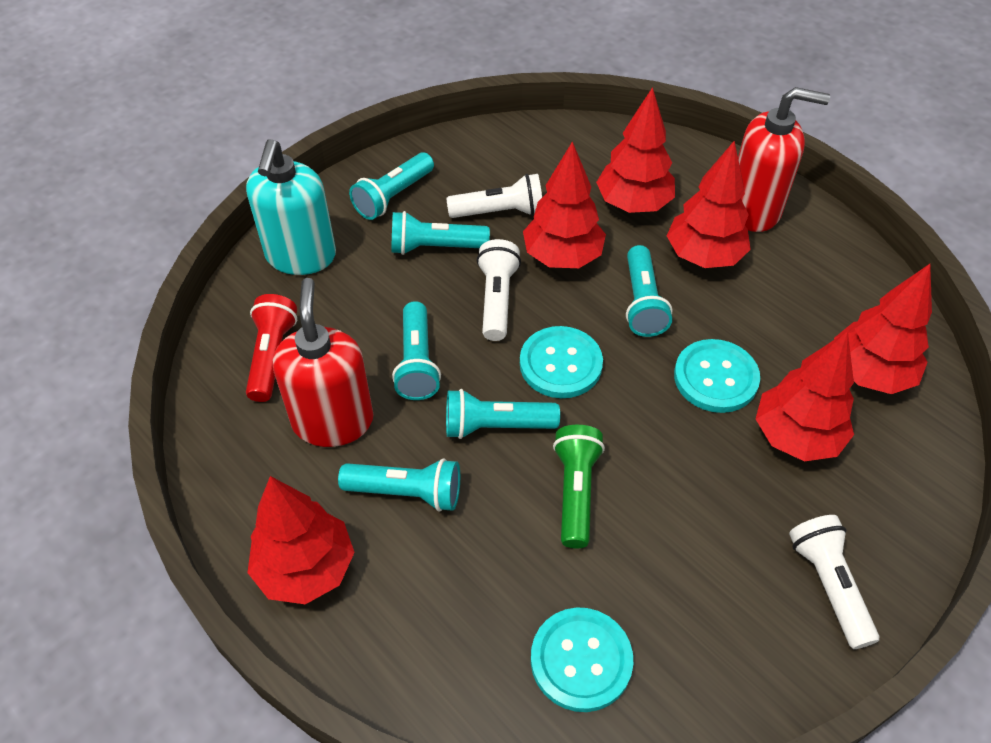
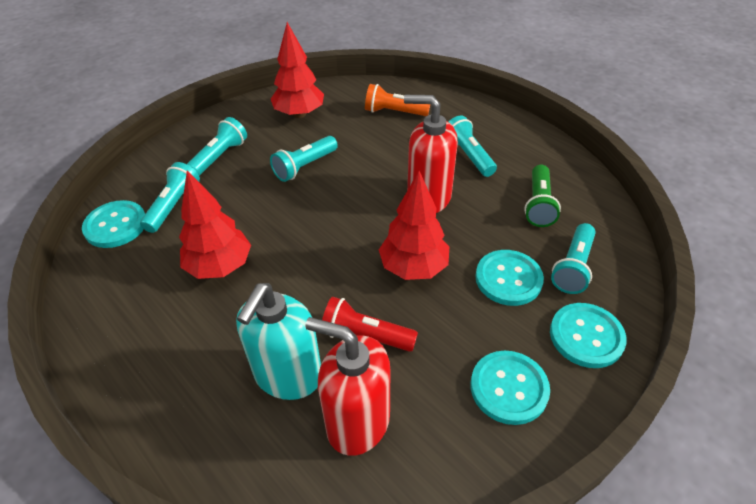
orange flashlight: none = 0 -> [365,84,430,116] = 1
red tree: [247,476,355,604] [523,141,606,268] [596,87,675,213] [667,141,751,268] [756,331,854,461] [834,264,932,394] = 6 -> [179,170,251,279] [271,22,324,118] [379,171,449,280] = 3
turquoise button: [520,326,603,398] [531,607,633,712] [674,339,760,413] = 3 -> [82,200,145,248] [471,351,550,425] [475,250,544,306] [550,303,627,368] = 4
turquoise flashlight: [338,458,460,512] [349,152,434,220] [391,211,490,255] [392,301,441,400] [446,389,560,439] [626,245,672,337] = 6 -> [140,162,200,233] [187,117,247,176] [270,136,338,182] [449,116,497,177] [551,223,596,294] = 5
white flashlight: [446,174,542,218] [477,239,521,341] [789,515,879,649] = 3 -> none = 0

